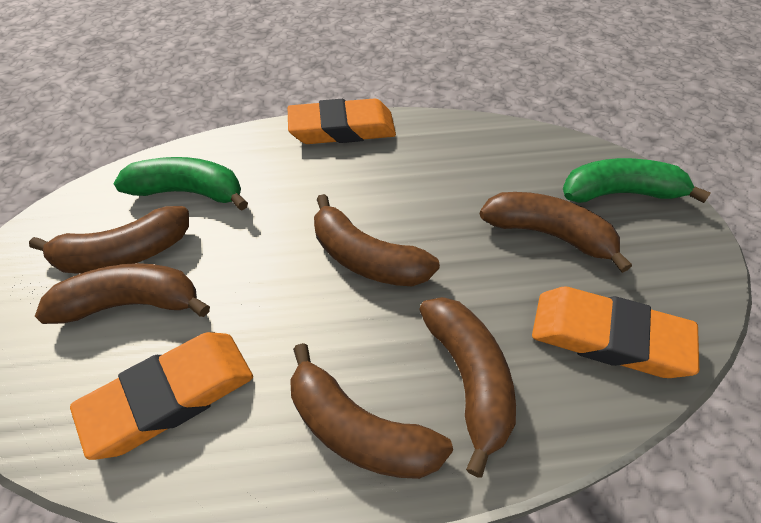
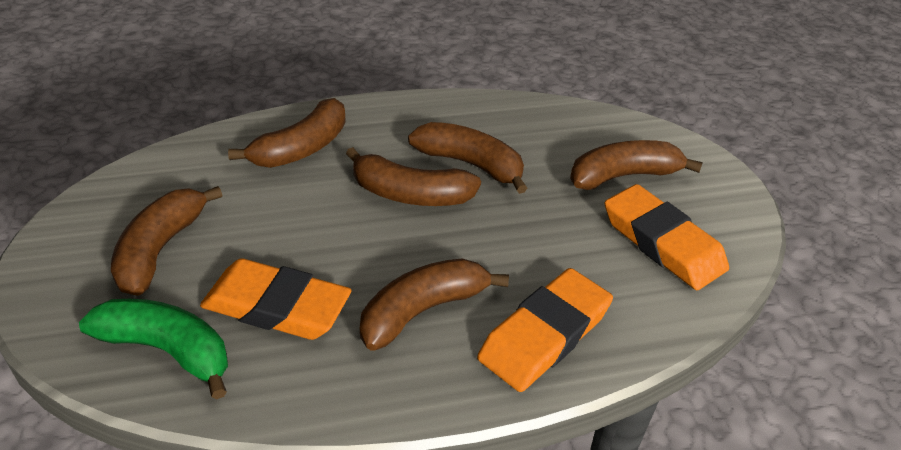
green banana: [113,157,248,210] [563,158,711,203] = 2 -> [79,299,228,399] = 1

